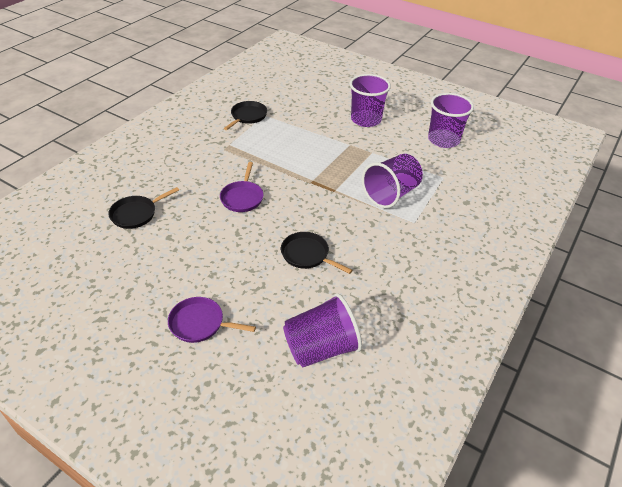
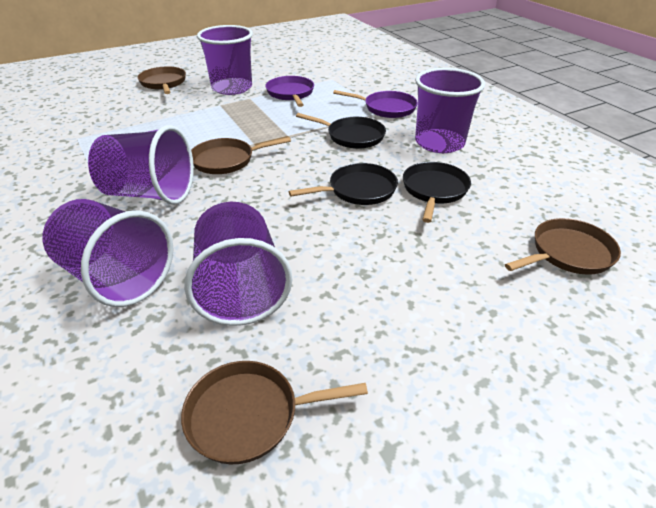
brown pan: none = 0 -> [138,66,186,94] [181,361,368,464] [191,137,291,174] [505,218,621,275] = 4
purple cup: [283,294,362,367] [350,74,391,127] [362,154,423,208] [428,93,474,148] = 4 -> [43,199,173,307] [88,125,194,205] [184,202,292,326] [197,25,253,95] [415,68,485,153] = 5

